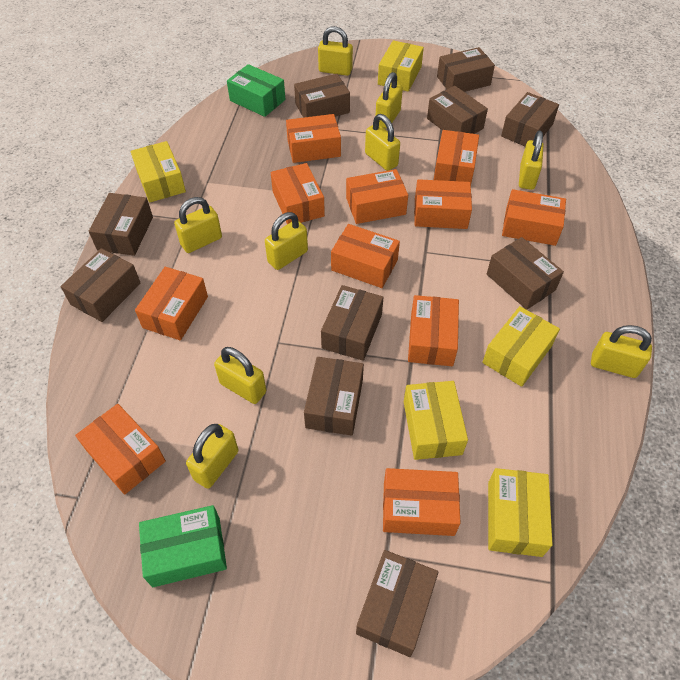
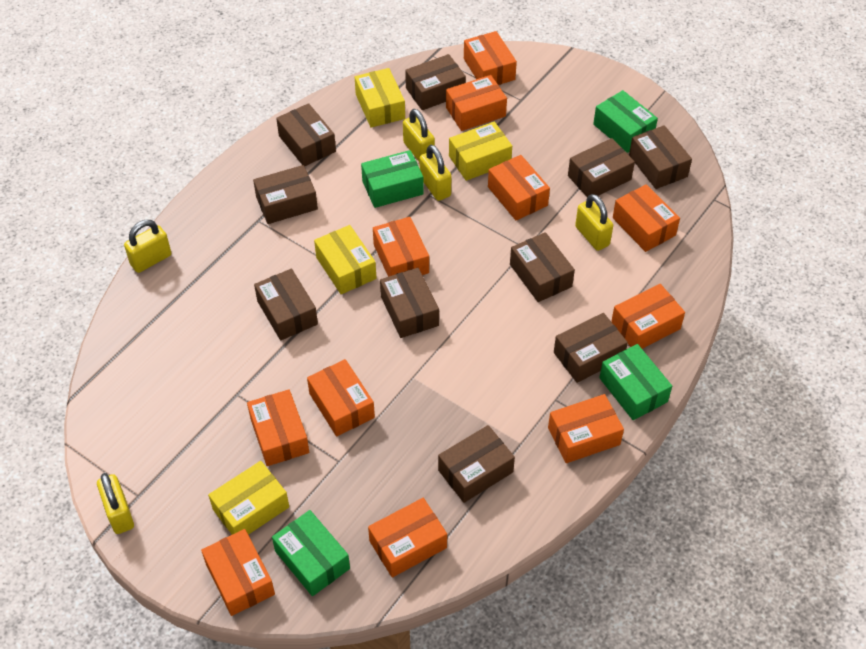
green box: [139,505,227,587] [227,64,285,117] = 2 -> [272,510,350,596] [361,150,424,208] [593,90,658,153] [599,344,672,420] = 4
yellow box: [131,141,186,202] [378,40,424,91] [404,381,468,460] [482,306,560,387] [488,468,553,557] = 5 -> [208,461,289,535] [314,225,376,294] [355,68,405,127] [449,122,512,181] = 4
yellow padlock: [174,197,222,253] [186,424,238,489] [214,347,266,404] [265,212,308,270] [318,26,353,76] [365,114,400,171] [376,72,403,129] [519,131,544,190] [591,325,652,378] = 9 -> [97,473,134,534] [124,220,171,273] [403,109,435,162] [420,145,451,201] [575,194,613,251] = 5

